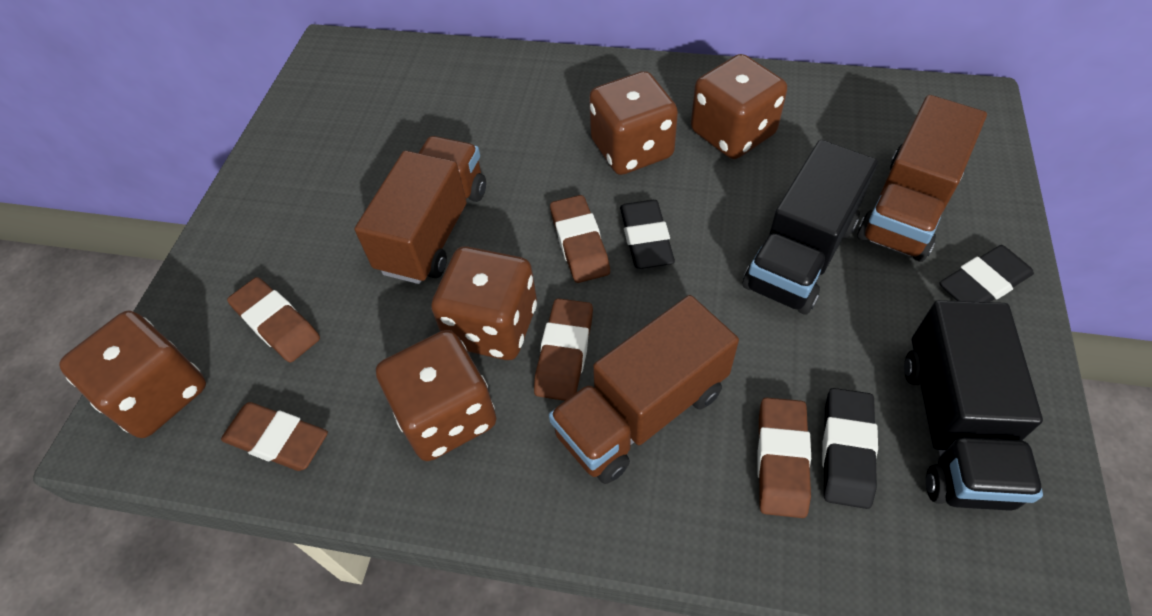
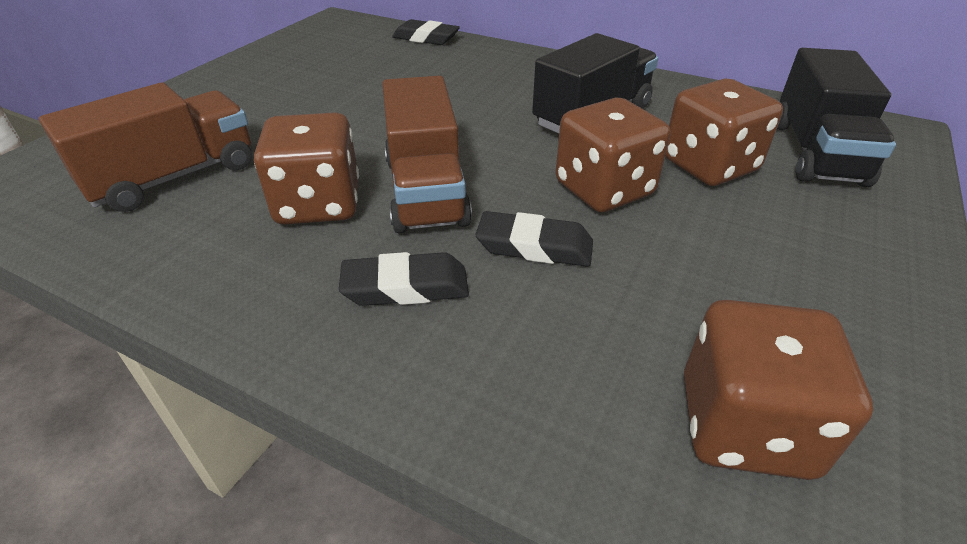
brown dice: [59,311,206,438] [376,330,496,461] [431,246,537,360] [589,71,678,175] [691,54,787,159] = 5 -> [254,112,359,225] [555,98,670,212] [665,78,783,186] [684,300,873,480] = 4
brown eraser: [221,402,328,471] [227,277,320,362] [534,298,593,401] [550,195,610,283] [757,398,811,518] = 5 -> none = 0
brown truck: [355,136,486,284] [549,295,739,484] [857,95,987,262] = 3 -> [39,83,252,212] [382,76,472,233] = 2

